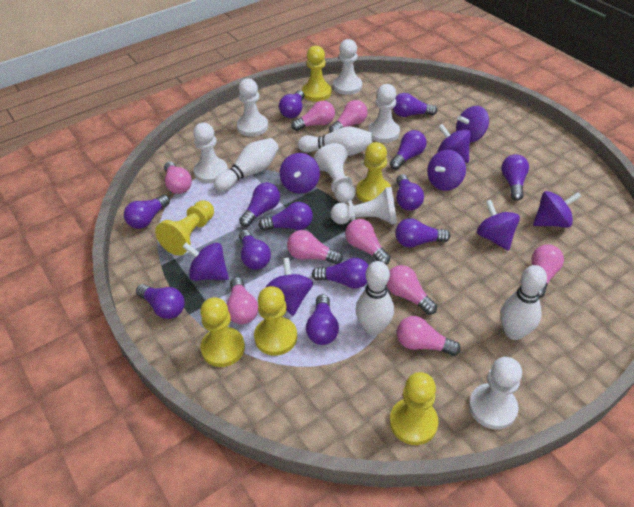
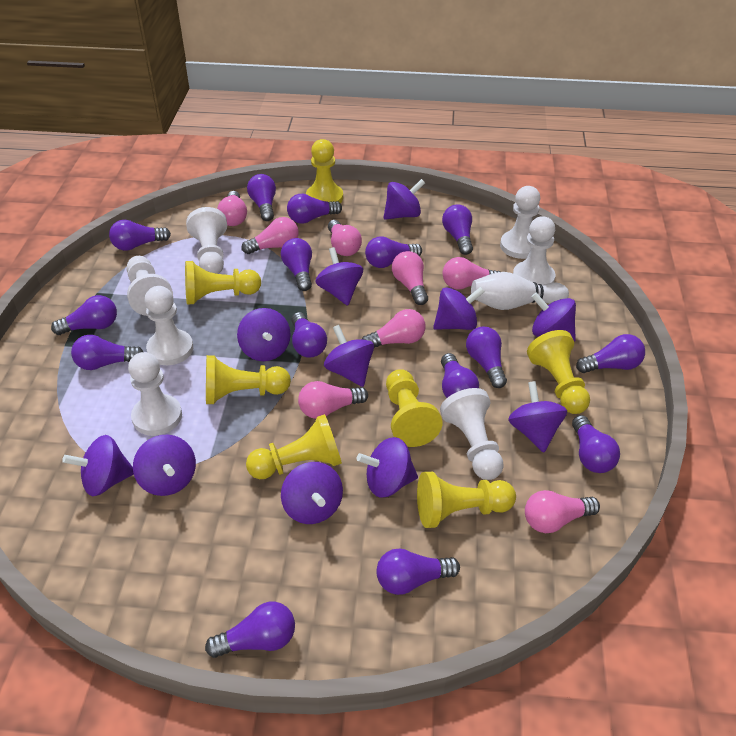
pink light bulb: [164,162,192,194] [227,277,258,324] [287,230,343,264] [291,101,335,131] [329,100,368,133] [345,219,390,265] [386,265,437,315] [397,316,461,356] [531,244,564,298] = 9 -> [217,191,247,226] [242,217,299,254] [298,381,368,419] [328,220,362,256] [362,309,425,348] [392,251,428,305] [442,257,501,290] [525,490,600,533] = 8
purple light bulb: [124,195,170,229] [136,284,185,319] [239,183,280,227] [239,230,271,270] [259,202,313,231] [279,90,304,118] [306,294,339,345] [312,258,369,289] [390,130,426,170] [393,93,437,117] [395,218,450,248] [396,174,424,211] [501,154,529,201] = 13 -> [51,295,117,335] [71,335,143,370] [109,220,171,251] [205,602,295,658] [247,174,276,221] [281,238,312,291] [287,194,342,223] [291,312,327,358] [365,236,422,268] [376,548,460,595] [441,353,479,398] [442,204,473,255] [466,327,507,388] [572,415,620,473] [576,334,645,373] = 15
purple spinning top: [182,243,229,281] [266,258,313,316] [280,153,320,194] [427,150,466,191] [437,124,471,163] [456,106,489,143] [477,200,520,251] [533,191,581,228] = 8 -> [62,435,134,496] [133,435,196,496] [237,308,291,361] [281,462,343,524] [316,247,363,306] [324,325,374,387] [356,437,418,498] [384,179,425,220] [433,287,485,330] [508,381,567,452] [531,292,576,342] = 11
white bowling pin: [214,138,279,192] [298,126,373,156] [356,261,394,335] [500,265,547,340] = 4 -> [471,272,569,310] = 1
yellow pawn: [155,200,214,256] [200,297,245,367] [254,286,297,356] [302,46,331,102] [356,142,391,203] [390,372,438,445] = 6 -> [185,261,261,304] [206,355,291,404] [246,414,342,479] [306,139,343,204] [386,369,442,447] [417,472,516,528] [527,330,590,414] = 7

